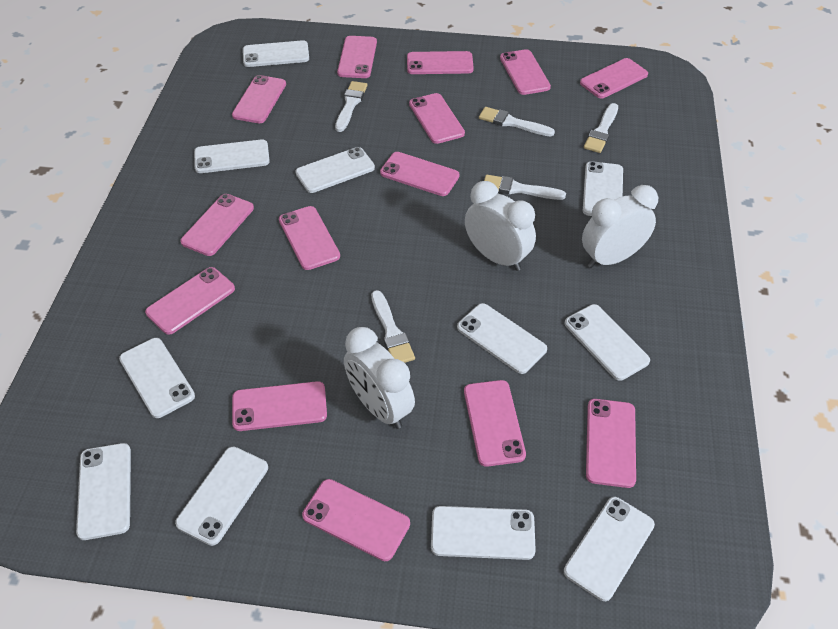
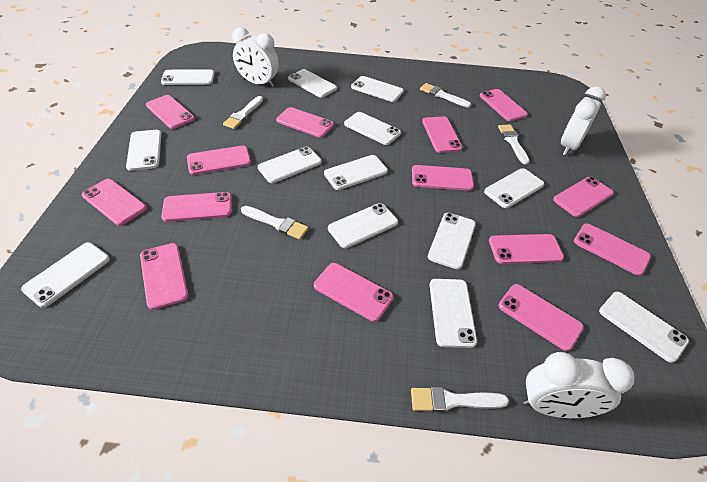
white phone: [76,443,131,540] [119,338,195,418] [175,447,268,546] [194,139,270,173] [243,40,309,67] [295,147,375,193] [431,506,536,560] [457,303,547,374] [564,497,655,601] [565,304,650,381] [583,161,623,216] = 11 -> [21,242,110,308] [126,130,162,171] [161,69,215,85] [258,146,322,183] [288,69,337,98] [324,155,388,190] [328,203,398,248] [344,112,401,145] [351,76,404,102] [428,213,476,269] [430,279,477,348] [484,168,544,208] [599,292,689,363] = 13

